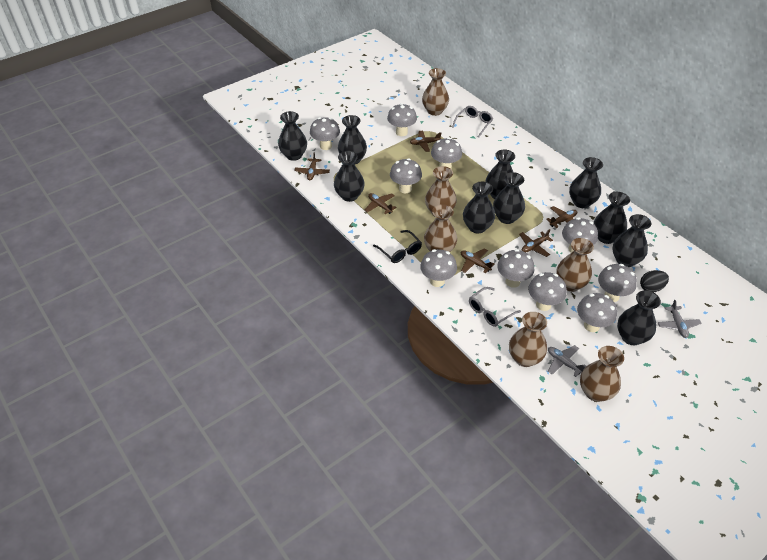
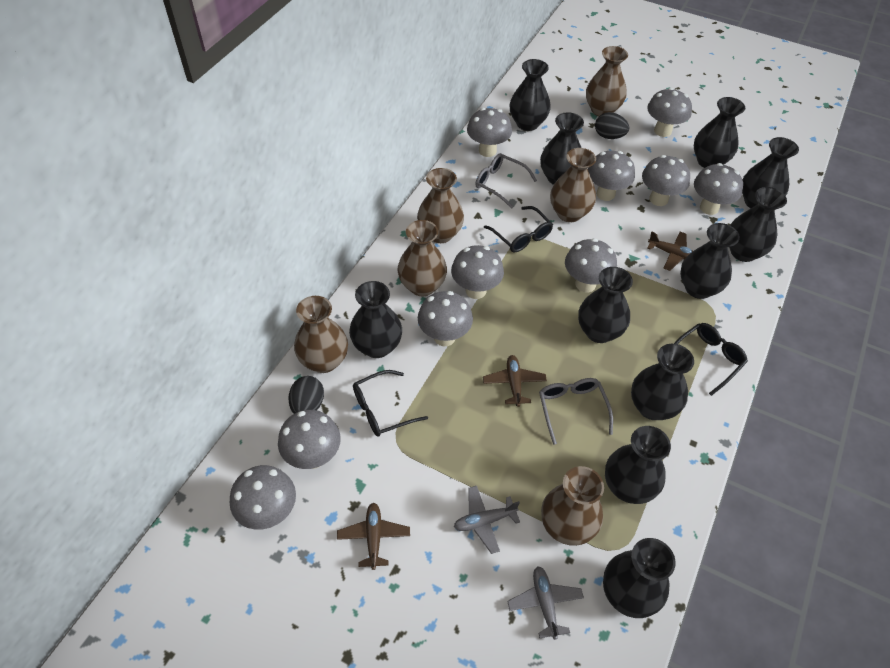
black egg: [640,270,669,292] = 1 -> [288,376,324,414] [595,112,629,139] = 2
black glasses: [373,230,422,263] = 1 -> [353,370,428,437] [484,206,553,253] [674,323,748,396] = 3
black vase: [278,111,307,161] [334,151,365,202] [338,115,367,164] [463,182,495,233] [486,150,515,199] [493,172,525,224] [569,157,603,208] [594,192,630,244] [612,214,652,267] [617,290,661,345] = 10 -> [349,281,402,358] [510,59,551,131] [540,112,584,185] [578,267,633,343] [603,538,676,618] [605,426,671,504] [631,344,694,420] [680,223,740,299] [694,97,745,168] [729,187,787,262] [742,137,799,208] = 11
brown plane: [294,152,330,180] [364,193,397,215] [410,131,441,152] [461,248,495,273] [519,229,553,257] [546,206,577,228] = 6 -> [337,503,410,570] [483,355,547,407] [647,231,693,271] = 3

